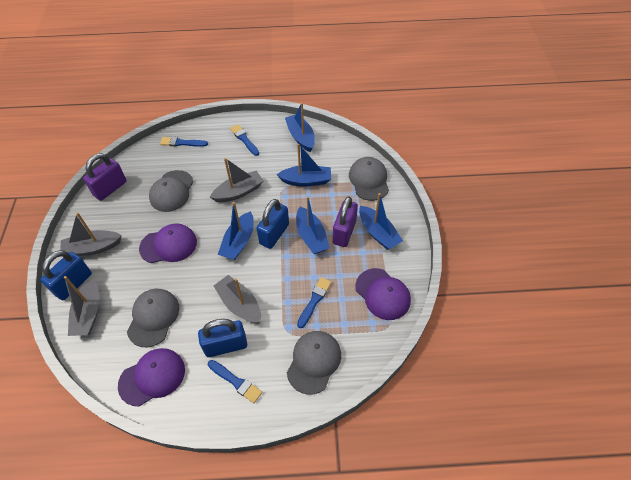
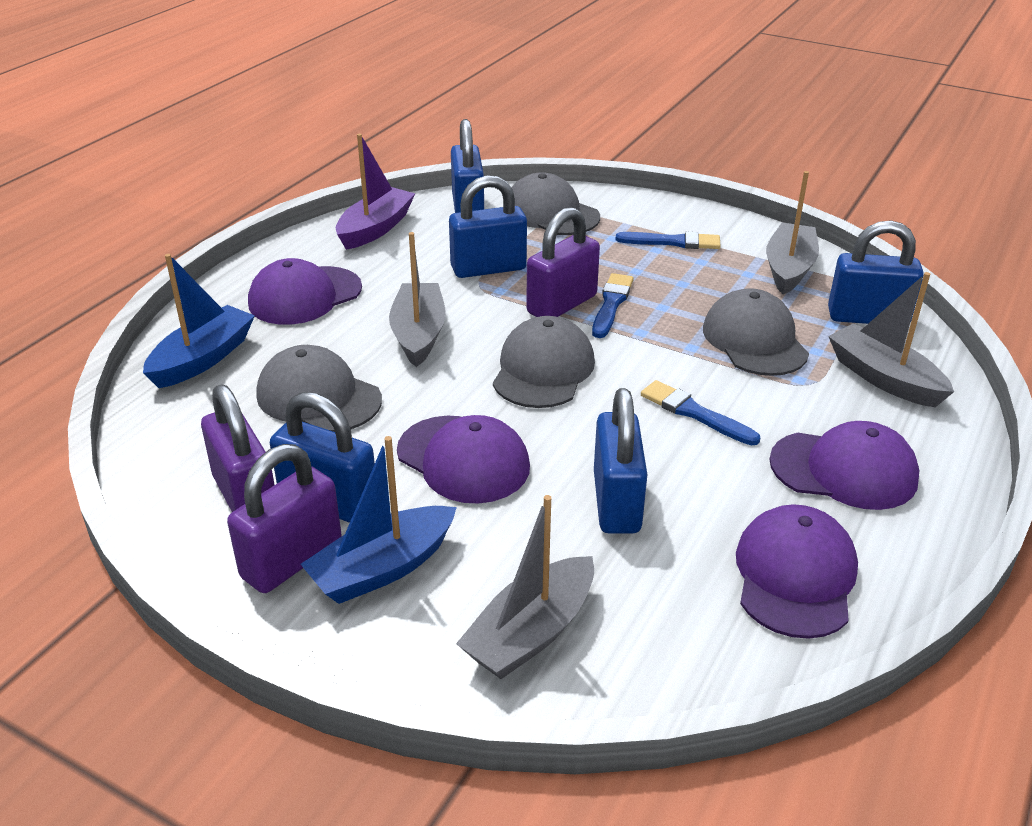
blue boat: [218,202,254,260] [277,144,331,187] [285,103,315,152] [296,196,330,254] [359,193,403,250] = 5 -> [143,254,255,388] [300,436,457,604] = 2
blue brush: [160,137,208,147] [208,360,262,403] [230,124,259,156] [297,277,332,328] = 4 -> [592,273,634,338] [616,231,721,249] [641,380,760,445] = 3
blue padlock: [41,250,92,300] [198,319,247,357] [256,199,289,249] = 3 -> [270,392,375,523] [449,175,527,278] [451,119,484,213] [594,388,647,534] [828,220,924,324] = 5
purple boat: none = 0 -> [336,134,415,250] = 1
purple cap: [118,348,185,407] [139,223,197,263] [355,268,411,320] = 3 -> [248,258,362,325] [397,415,530,504] [736,504,858,639] [769,421,919,510] = 4
purple padlock: [83,153,127,201] [333,196,358,247] = 2 -> [201,384,275,512] [227,444,342,593] [526,207,600,317] = 3

